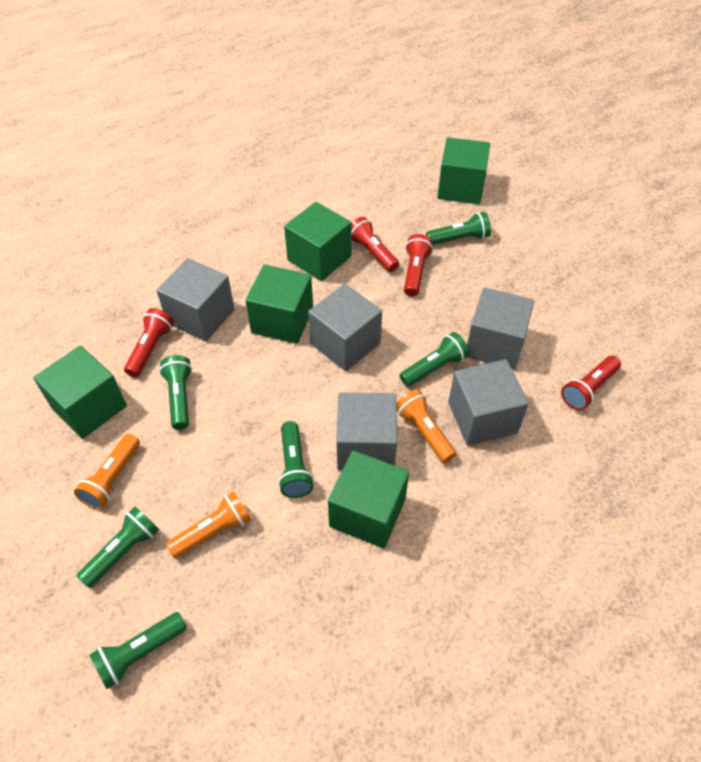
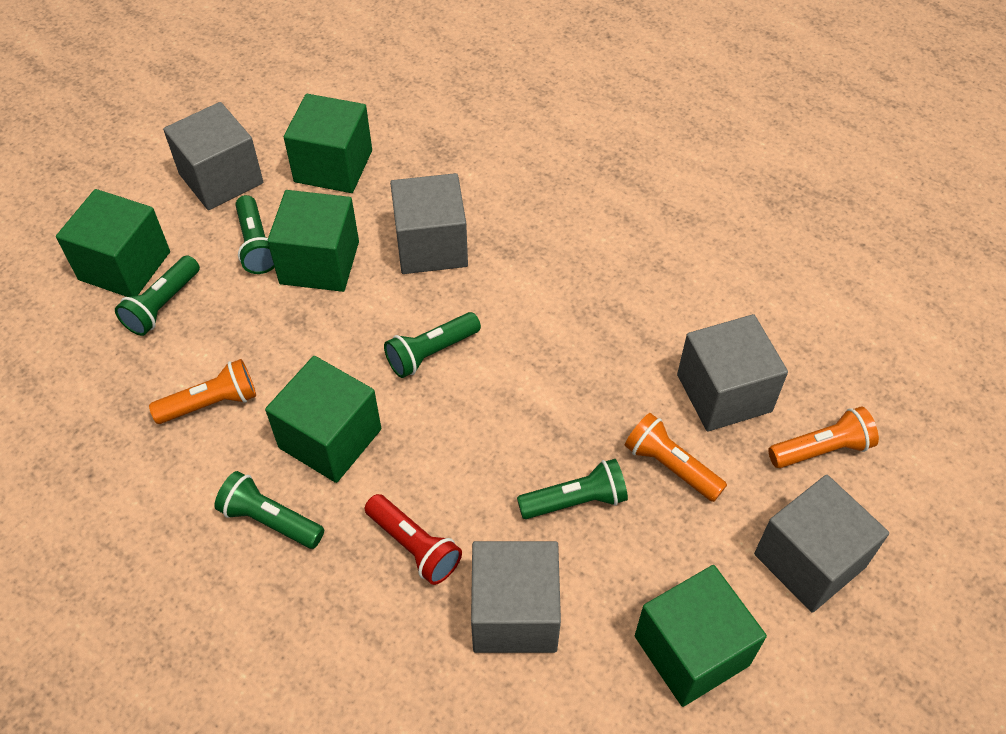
green flashlight: [77,507,159,588] [89,612,187,689] [159,355,192,430] [278,421,314,498] [400,332,469,387] [426,212,491,245] = 6 -> [115,255,200,336] [214,471,324,549] [235,195,275,274] [384,312,481,378] [517,459,628,519] = 5
red flashlight: [124,308,174,377] [351,217,399,272] [404,234,433,296] [561,356,621,410] = 4 -> [365,494,462,585] = 1

